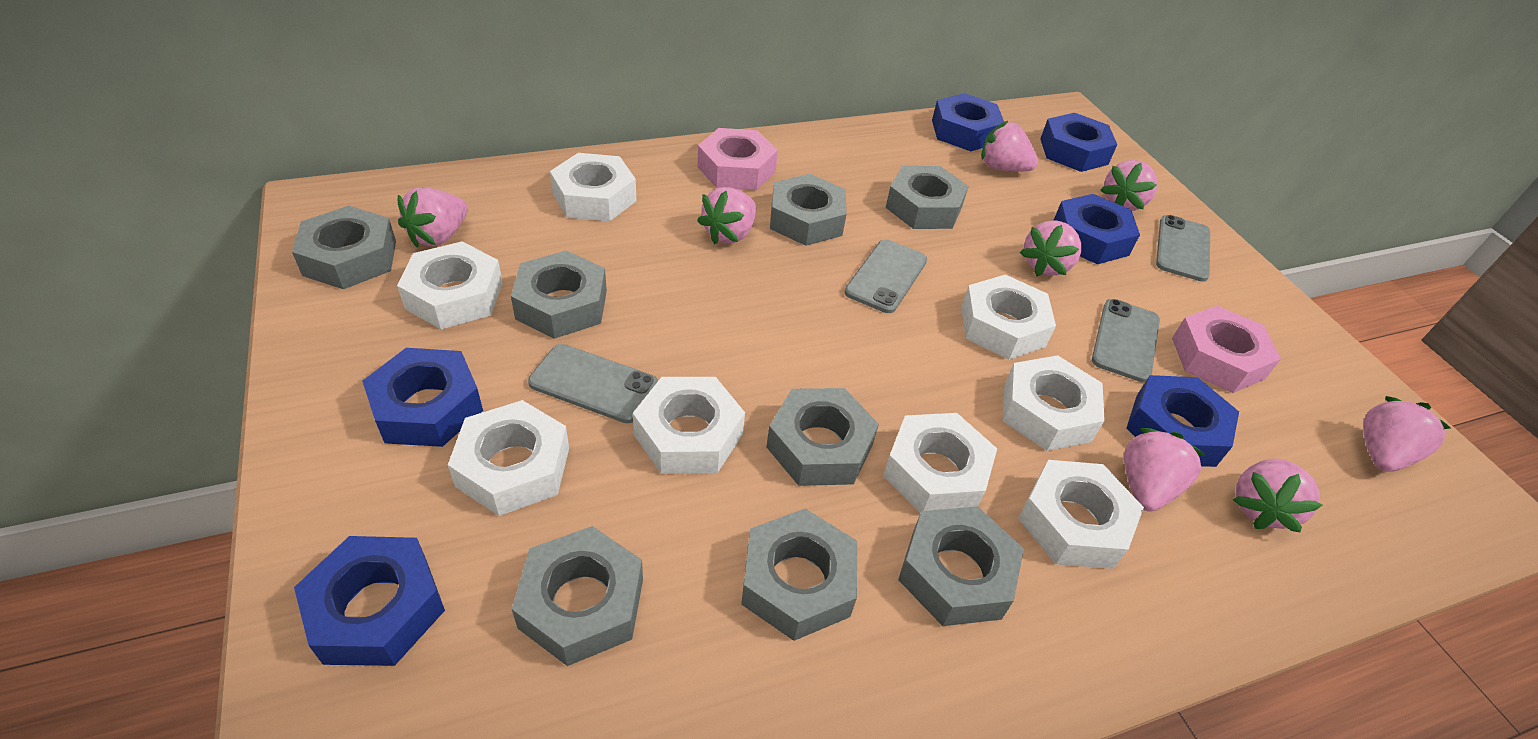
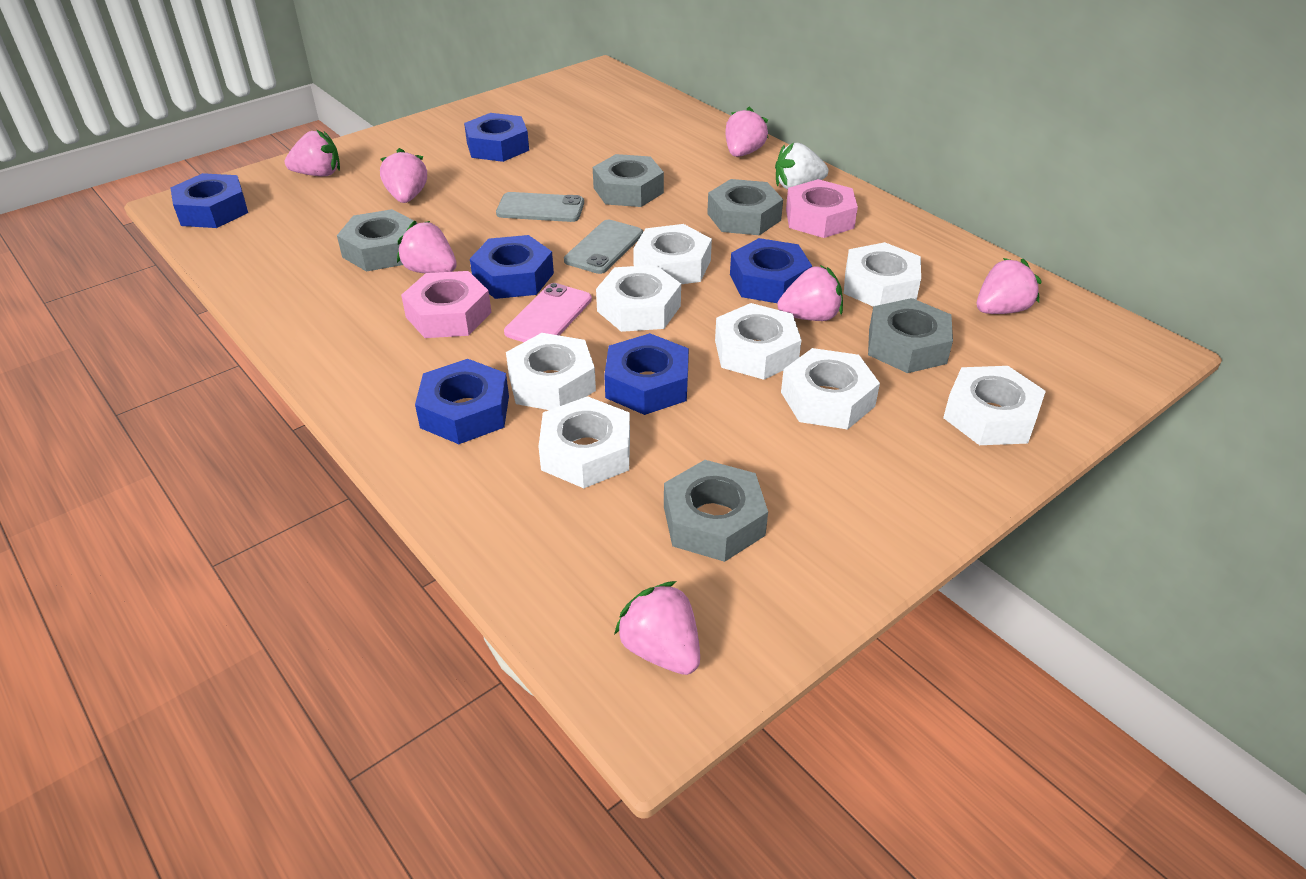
grey nut: [292,206,396,289] [511,250,607,339] [512,526,643,666] [741,509,857,641] [766,388,879,486] [770,174,847,246] [886,166,969,229] [898,506,1024,626] = 8 -> [337,209,417,272] [593,154,664,207] [664,460,768,562] [707,179,783,235] [868,298,953,373] = 5
grey phone: [528,344,658,423] [845,239,927,313] [1092,299,1160,382] [1156,215,1210,282] = 4 -> [496,192,584,222] [564,220,643,274] = 2
pink phone: none = 0 -> [504,283,592,342] = 1
pink strawberry: [398,187,468,248] [697,187,756,245] [981,121,1038,171] [1020,221,1081,277] [1101,160,1158,211] [1124,428,1206,512] [1232,458,1322,532] [1364,396,1450,472] = 8 -> [285,130,340,176] [380,148,427,203] [397,221,457,273] [614,581,700,675] [725,107,768,157] [777,265,843,321] [977,258,1042,314] = 7
white strawberry: none = 0 -> [775,143,828,189] = 1

